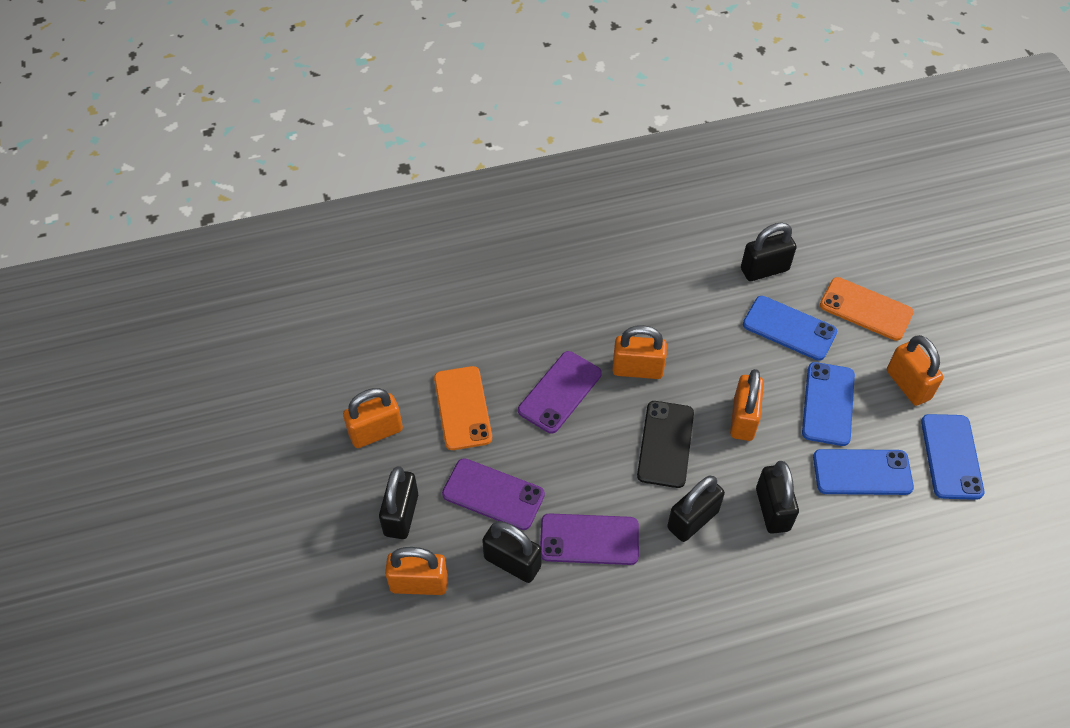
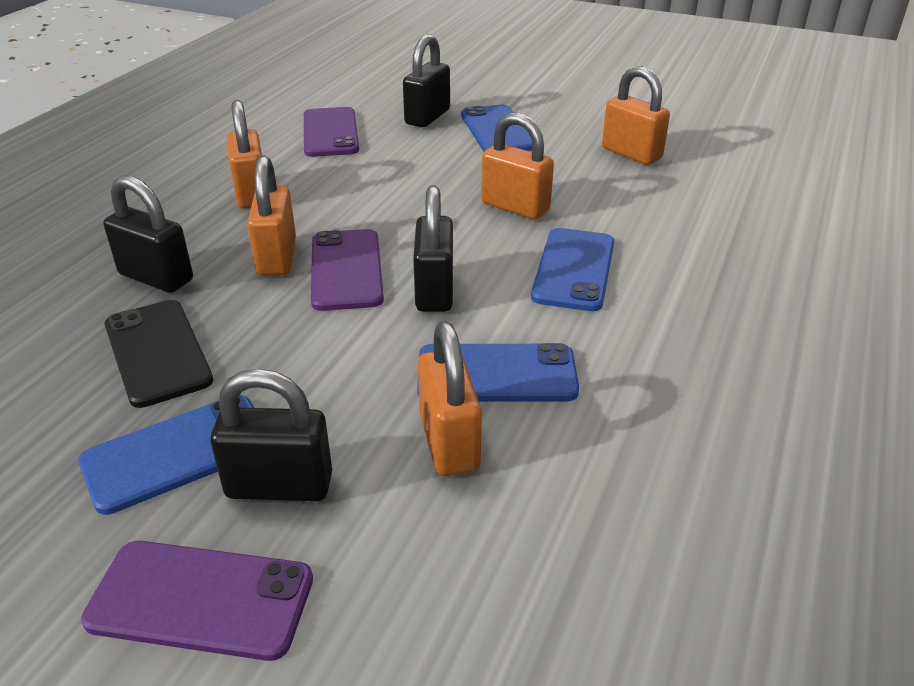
black padlock: [379,466,418,539] [482,521,542,583] [667,476,725,542] [741,222,797,281] [756,461,799,534] = 5 -> [103,175,193,293] [210,369,332,501] [403,34,450,127] [413,186,453,312] = 4
orange phone: [434,366,492,450] [820,277,914,341] = 2 -> none = 0

